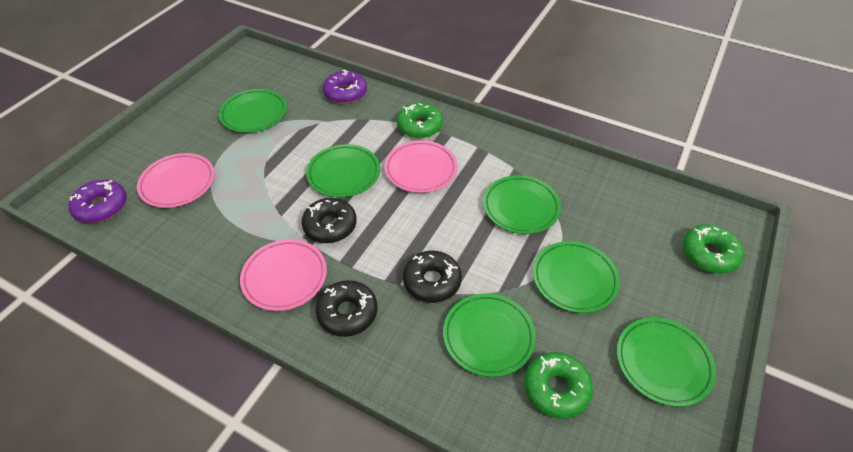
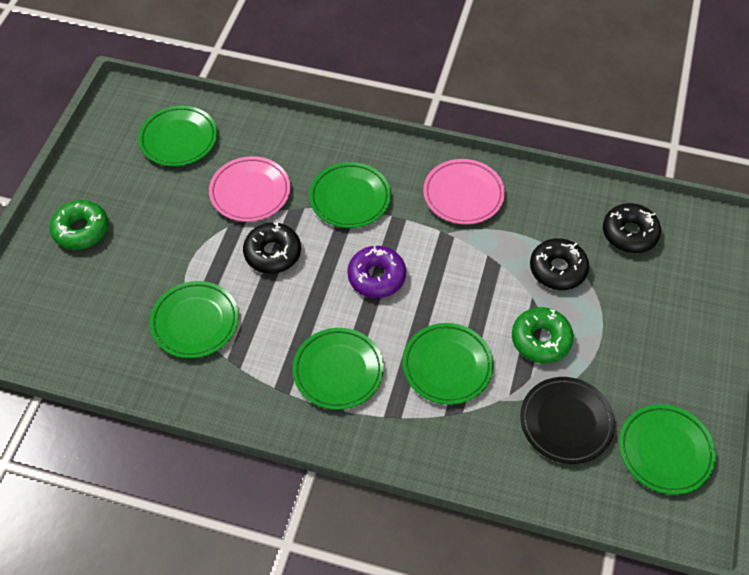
black plate: none = 0 -> [520,377,615,464] = 1
green donut: [397,102,443,138] [524,352,593,419] [683,225,744,273] = 3 -> [50,200,108,250] [512,307,574,363] = 2
pink plate: [137,153,215,208] [240,239,327,311] [385,140,457,193] = 3 -> [209,156,290,222] [423,159,505,225] = 2
purple donut: [68,180,127,223] [323,69,367,104] = 2 -> [347,245,406,298] = 1

